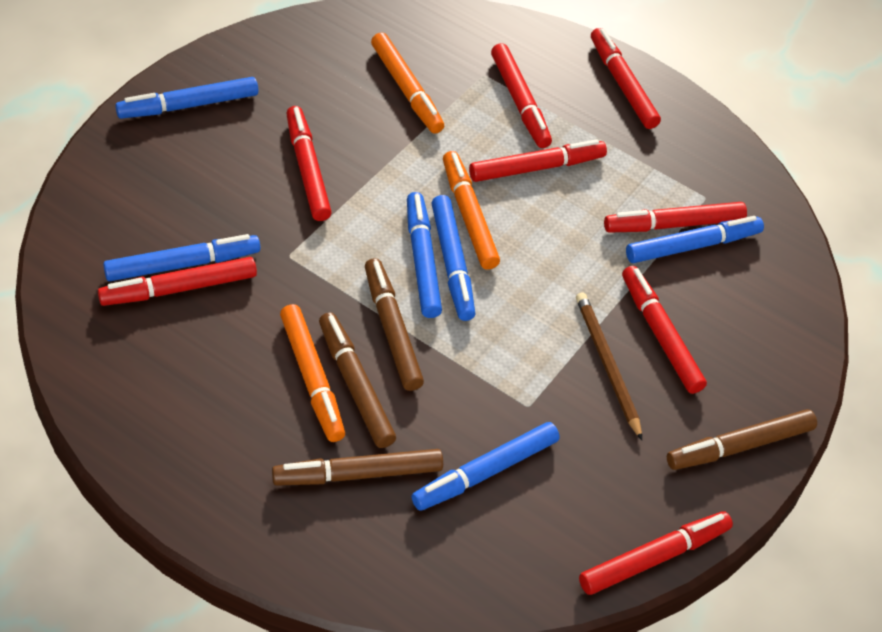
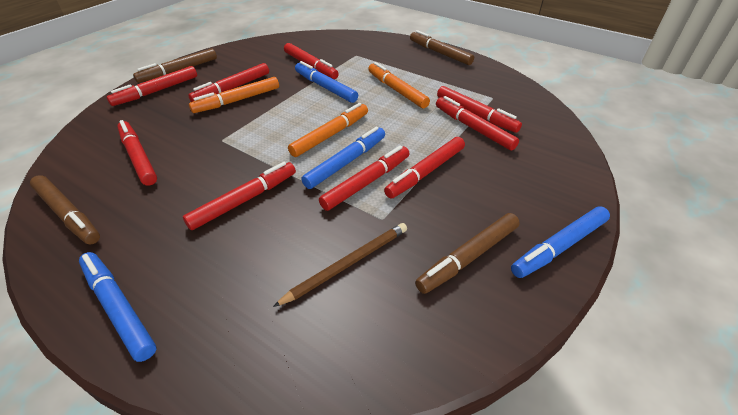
blue marker: [103,234,260,281] [115,77,258,119] [407,192,442,318] [412,422,560,510] [431,195,475,321] [626,216,764,263] = 6 -> [79,252,156,362] [295,61,358,103] [301,127,385,189] [511,206,610,278] = 4
red marker: [98,257,257,306] [286,106,332,221] [469,139,607,182] [491,43,552,148] [579,512,733,595] [591,28,661,129] [604,202,747,232] [622,266,707,394] = 8 -> [106,66,197,106] [117,120,157,186] [183,162,296,230] [188,63,269,102] [284,43,339,79] [319,145,409,211] [384,137,465,198] [436,96,519,151] [437,86,522,133] = 9

